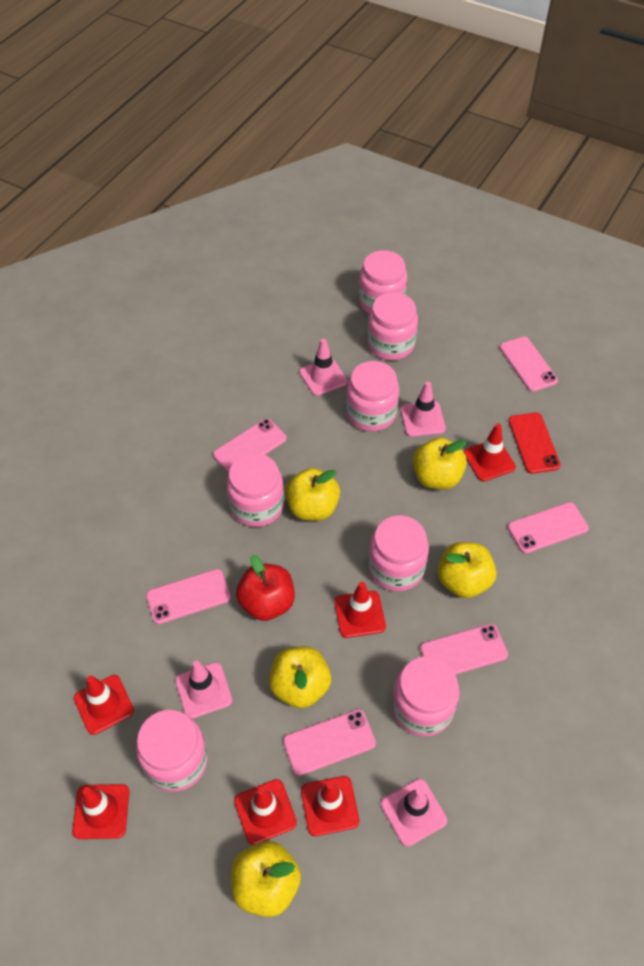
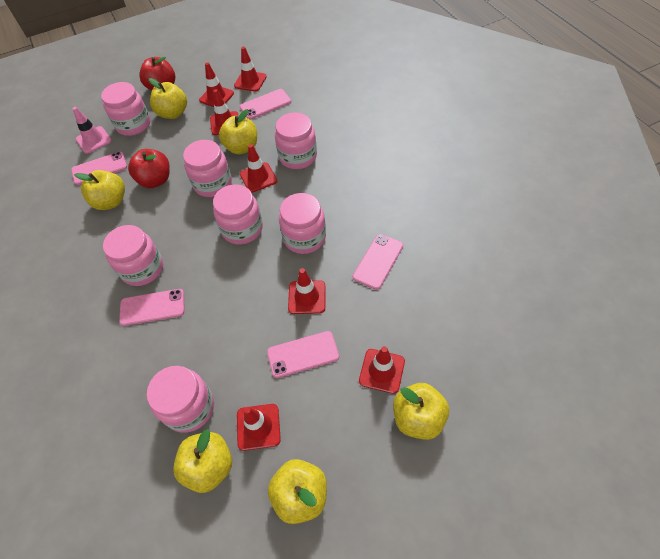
pink phone: [146,569,231,624] [213,419,287,473] [283,709,376,776] [420,624,508,675] [499,336,558,392] [508,502,589,553] = 6 -> [71,152,127,185] [119,289,184,326] [240,89,291,120] [267,331,339,378] [353,234,403,290] = 5
pink traffic cone: [175,661,232,719] [299,339,348,396] [381,779,447,847] [400,381,446,437] = 4 -> [72,107,112,154] = 1
red apple: [236,555,295,621] = 1 -> [128,149,170,188] [139,57,175,91] = 2
red phone: [508,412,560,474] = 1 -> none = 0
red traffic cone: [72,784,129,839] [74,675,134,735] [234,779,297,845] [301,776,359,836] [334,582,386,638] [464,424,516,481] = 6 -> [199,62,234,107] [210,89,239,135] [234,47,267,92] [237,404,281,451] [240,144,277,193] [288,268,325,314] [359,346,405,394] = 7
yellow apple: [231,841,301,917] [269,646,331,708] [285,468,340,521] [413,438,467,490] [438,542,496,598] = 5 -> [74,170,125,210] [149,78,187,119] [173,429,232,493] [219,109,257,154] [268,459,327,524] [393,383,449,440] = 6

